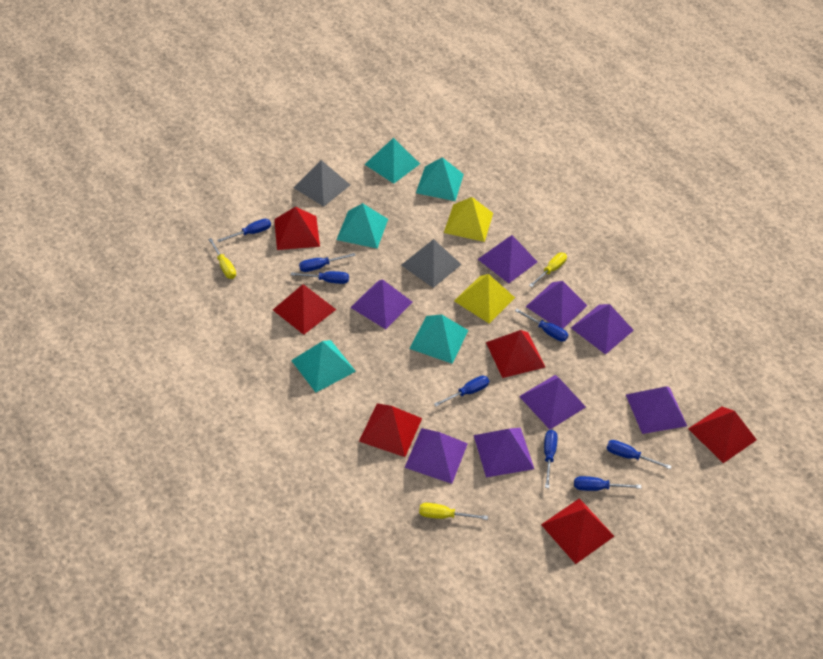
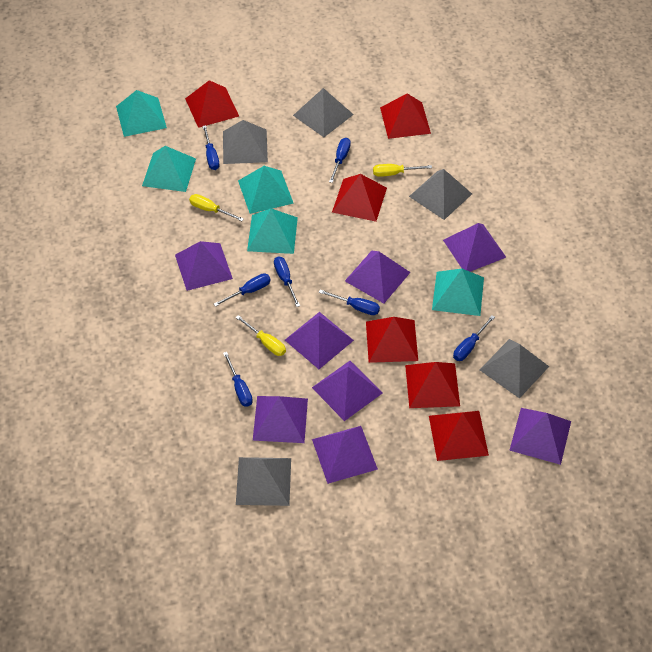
blue screwdriver: [217,219,271,242] [291,271,349,284] [299,253,355,272] [434,375,489,406] [515,309,568,342] [544,430,557,488] [574,476,641,491] [607,440,671,469] = 8 -> [203,125,220,170] [214,273,271,307] [223,352,253,407] [274,256,300,307] [319,290,380,315] [329,138,351,183] [453,315,495,361] = 7
grey pyramid: [293,160,350,207] [401,239,462,288] = 2 -> [223,120,268,164] [236,457,291,506] [293,88,354,137] [409,169,472,220] [480,339,549,399] = 5
yellow pyramid: [444,197,493,242] [454,274,515,324] = 2 -> none = 0

